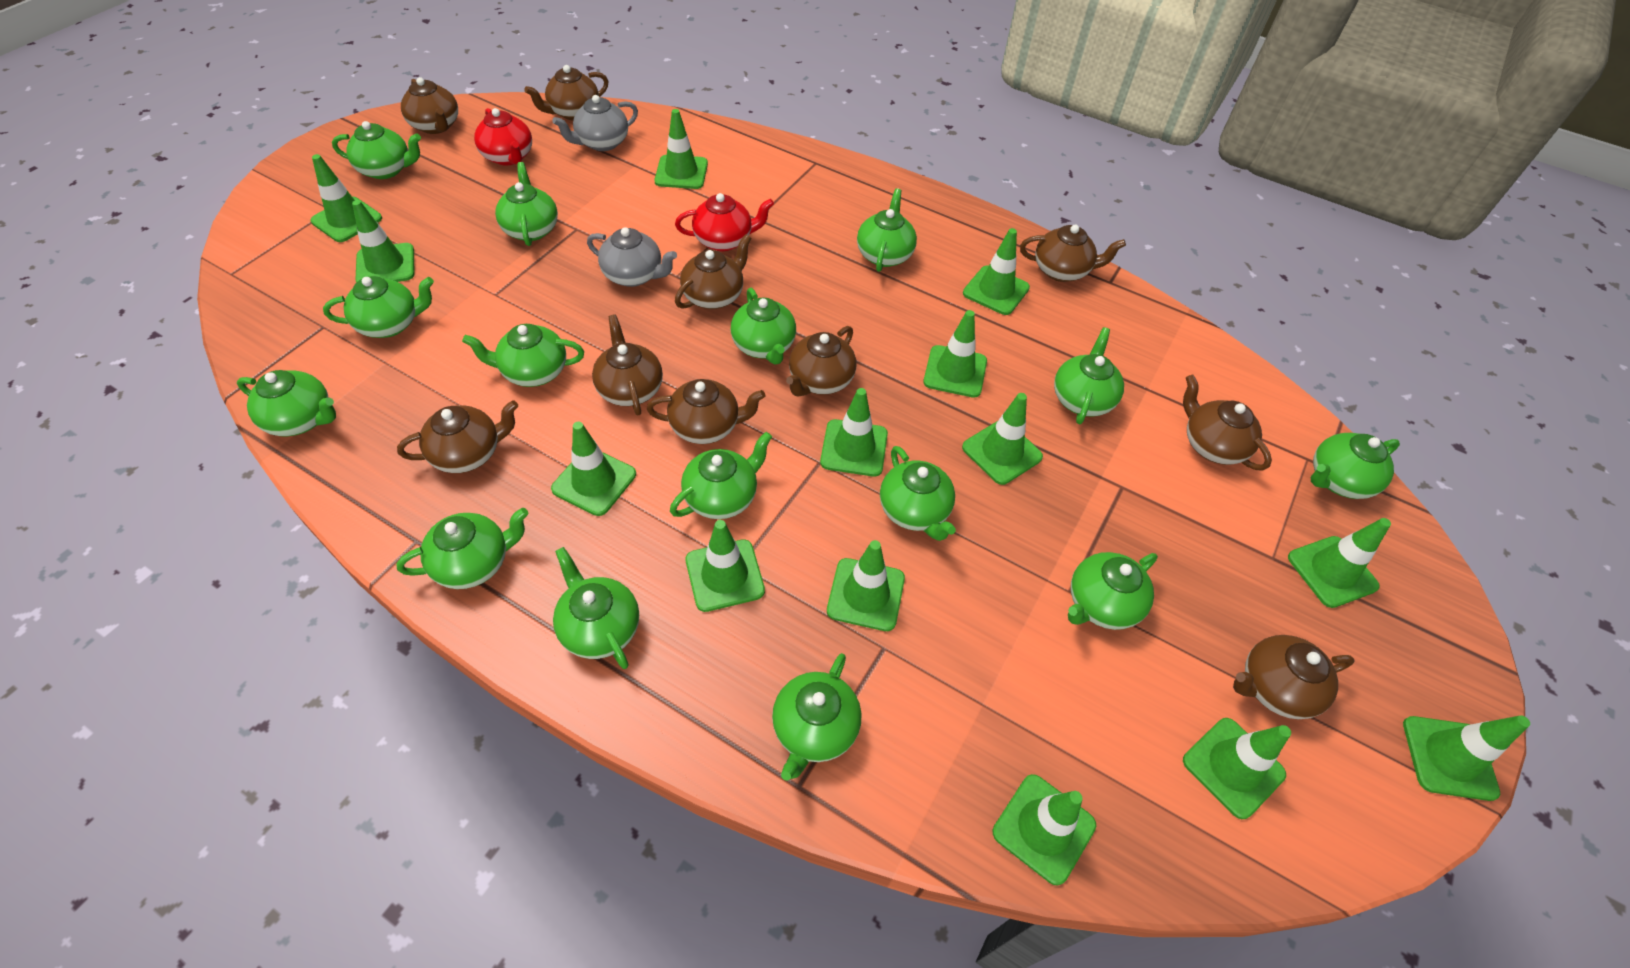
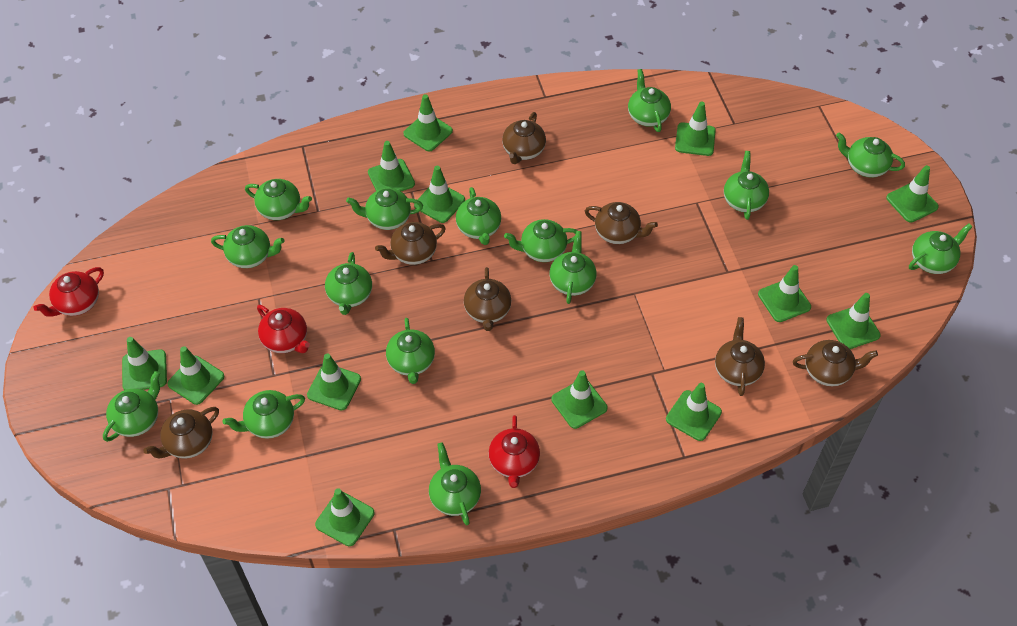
brown teapot: [397,400,518,473] [401,77,458,134] [524,65,608,120] [592,314,663,415] [647,379,765,444] [675,234,751,309] [786,326,856,397] [1020,225,1126,282] [1183,375,1272,471] [1233,635,1355,719] = 10 -> [143,407,219,459] [375,222,446,265] [464,267,511,331] [502,112,546,164] [585,202,658,244] [715,317,765,396] [793,340,878,386] = 7
green traffic cone: [310,154,382,242] [352,200,414,283] [551,422,636,516] [654,109,708,189] [686,520,765,612] [820,388,888,477] [827,540,905,631] [923,310,987,398] [962,393,1043,485] [963,228,1030,315] [993,774,1096,885] [1183,718,1291,819] [1288,518,1391,608] [1403,715,1530,801] = 14 -> [122,337,167,390] [167,346,224,405] [307,353,361,410] [315,488,375,546] [368,141,415,191] [403,94,453,151] [414,166,465,223] [551,370,607,429] [666,383,722,441] [675,102,716,156] [758,265,811,322] [826,293,881,349] [886,165,939,223] = 13
grey teapot: [552,95,638,151] [587,227,677,287] = 2 -> none = 0
red teapot: [474,108,532,165] [675,193,774,251] = 2 -> [34,267,104,317] [257,305,310,353] [489,415,540,488] = 3

